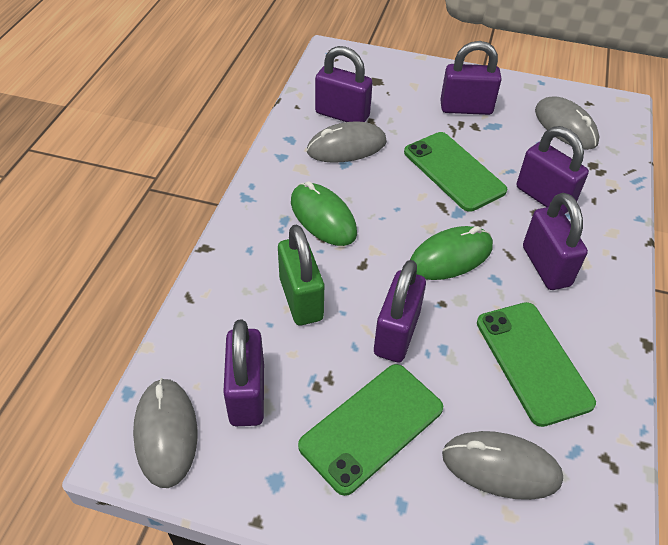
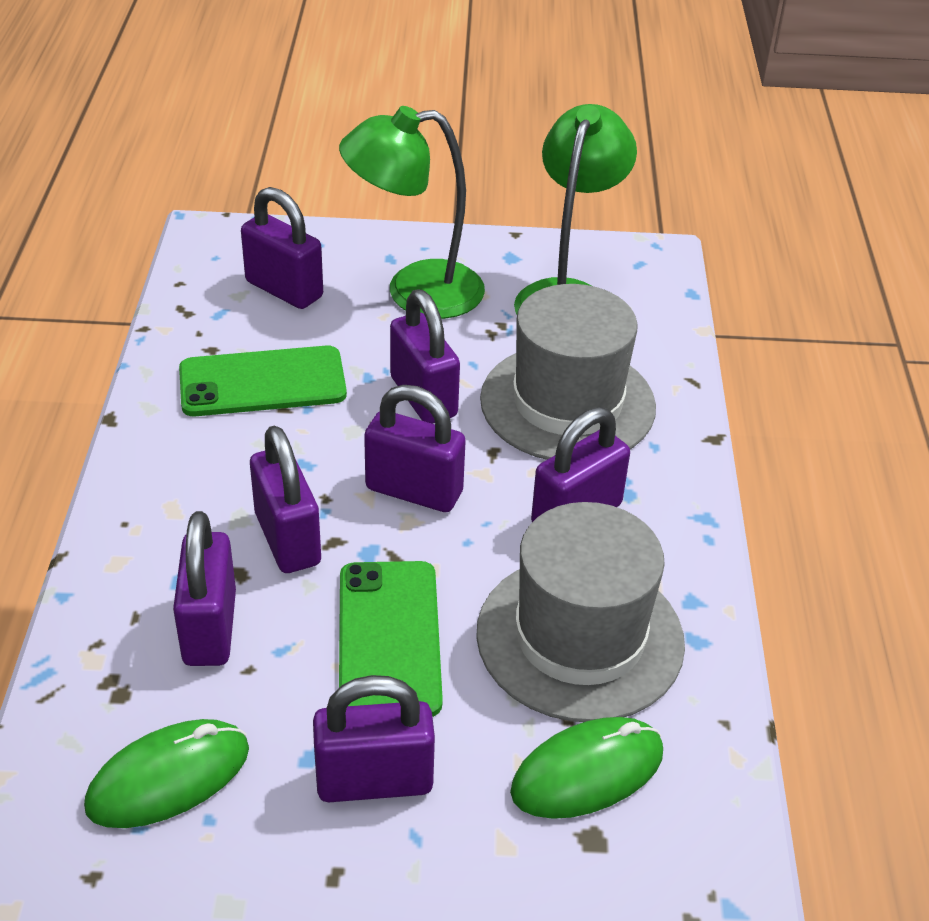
green lamp: none = 0 -> [339,106,485,319] [514,104,637,315] = 2
green padlock: [278,224,324,325] = 1 -> none = 0
green phone: [298,364,443,496] [404,132,507,212] [477,302,596,427] = 3 -> [179,345,347,416] [339,561,443,717] = 2
grey hat: none = 0 -> [476,502,685,722] [480,284,656,460] = 2
grey mouse: [133,378,197,488] [307,121,387,163] [442,431,563,500] [535,96,599,150] = 4 -> none = 0
purple padlock: [223,320,264,426] [315,46,373,122] [374,260,426,362] [440,41,502,115] [517,126,589,214] [523,193,588,290] = 6 -> [173,511,236,666] [241,187,323,309] [250,425,321,573] [313,675,435,802] [364,385,466,512] [390,290,460,424] [531,407,630,522] = 7

